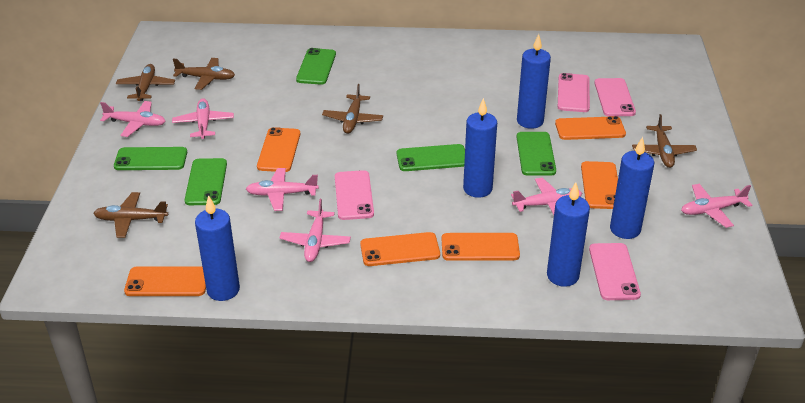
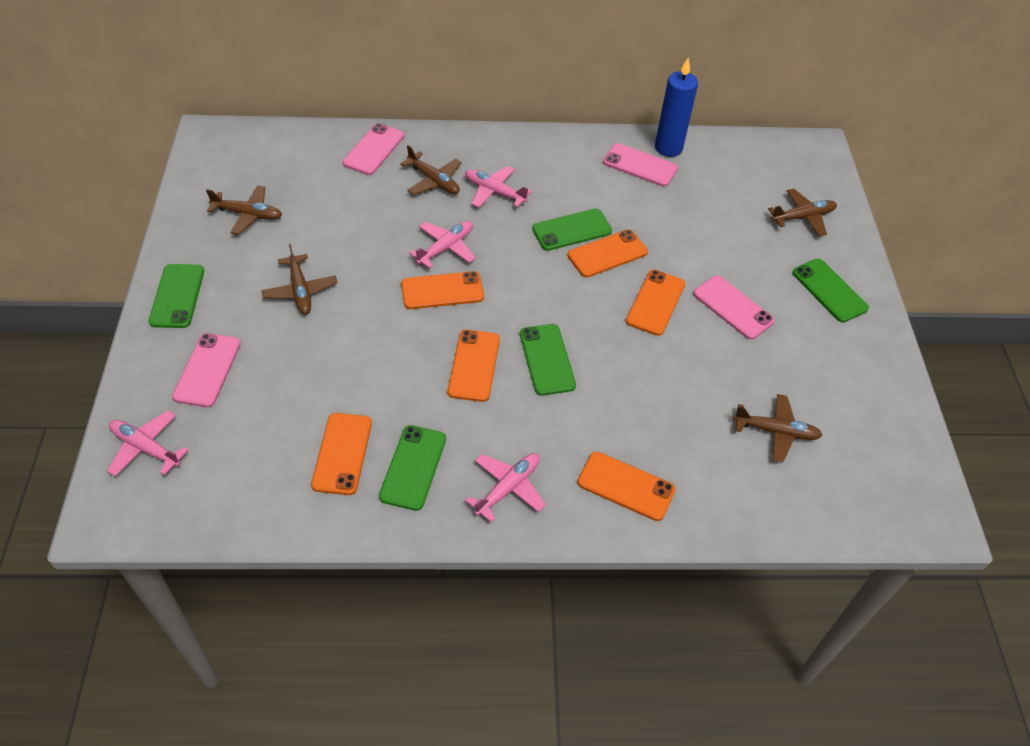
blue candle: [195,195,240,301] [463,98,497,198] [517,34,551,129] [547,182,590,287] [610,137,654,239] = 5 -> [655,57,698,157] = 1
pink plane: [100,101,166,137] [172,98,234,139] [246,168,319,211] [280,199,351,262] [511,178,582,215] [681,184,752,228] = 6 -> [107,410,189,477] [409,221,476,269] [465,166,532,208] [466,453,546,522] = 4

